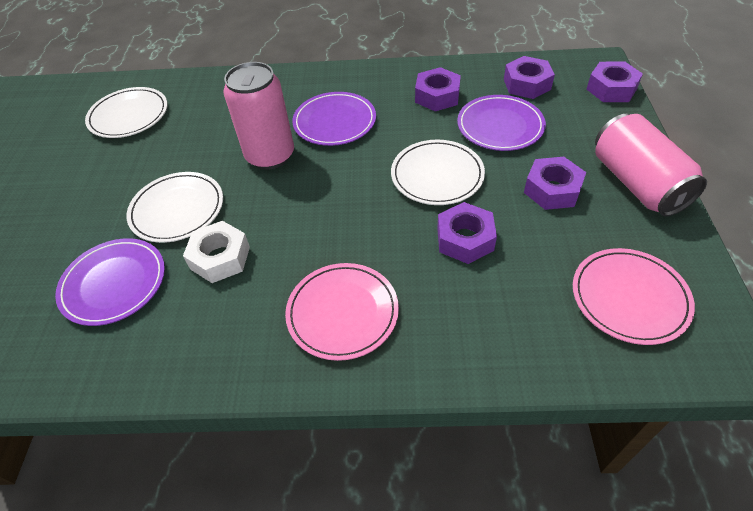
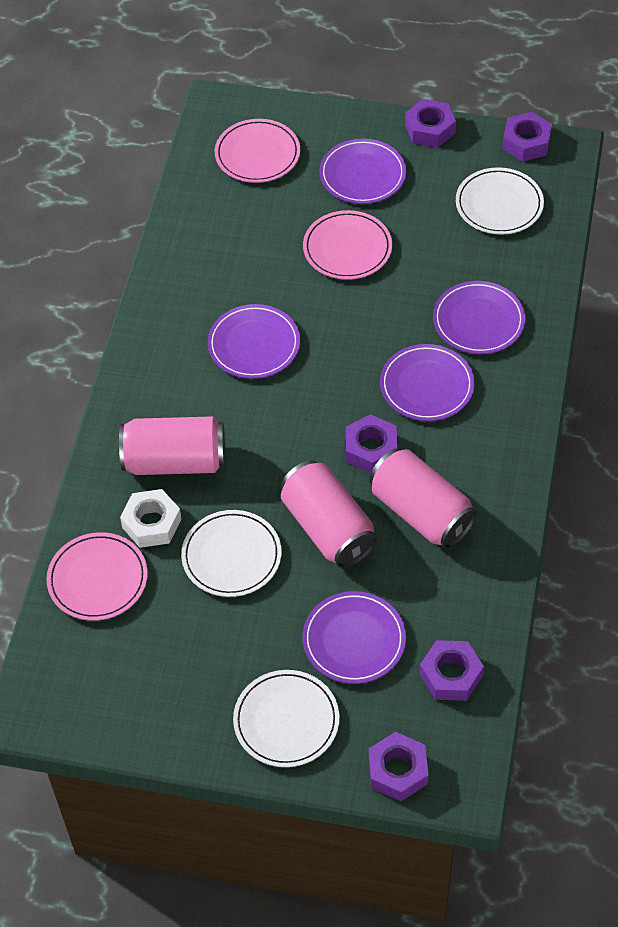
pink can: [224,62,294,170] [595,114,707,216] = 2 -> [119,416,225,475] [281,461,378,568] [369,449,477,549] = 3
pink plate: [285,263,399,361] [573,248,695,345] = 2 -> [46,532,148,621] [215,119,300,183] [303,210,392,280] = 3
purple plate: [55,238,165,326] [292,92,376,146] [457,95,546,151] = 3 -> [208,304,300,379] [302,591,406,684] [319,139,406,204] [380,344,475,421] [433,281,525,354] = 5

